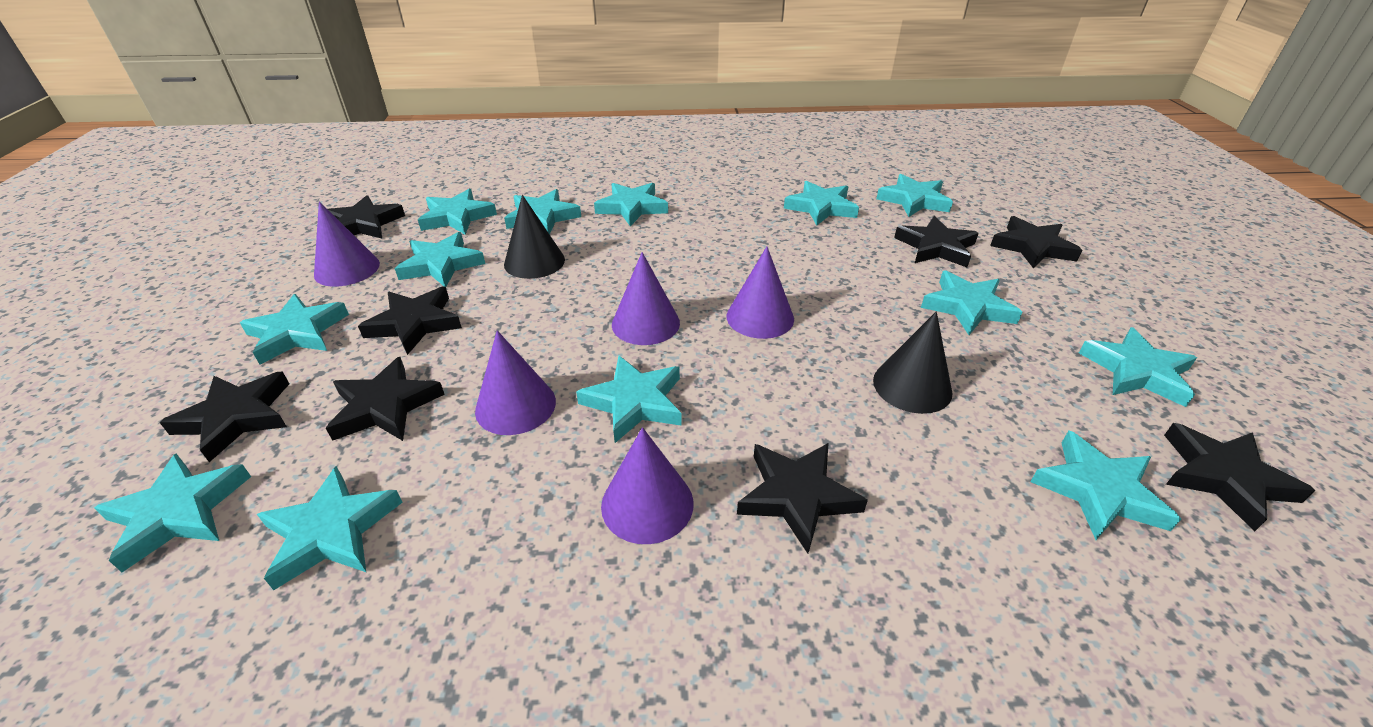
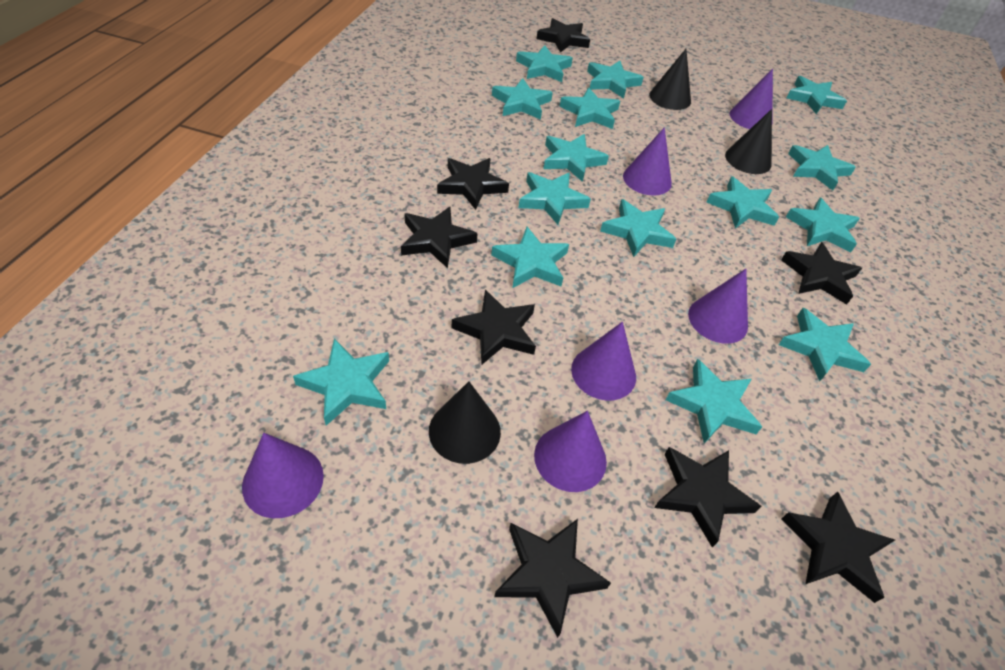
black cone: [504,195,565,279] [873,311,953,414] = 2 -> [429,381,501,464] [649,49,691,110] [725,109,772,174] = 3
purple cone: [314,201,380,287] [475,330,556,435] [601,427,694,544] [612,252,680,345] [727,247,794,339] = 5 -> [242,433,324,518] [534,411,607,492] [571,322,636,401] [623,127,672,196] [688,269,748,344] [730,69,773,129] = 6
turquoise star: [94,454,251,572] [240,294,349,365] [257,466,403,590] [395,232,485,287] [418,189,497,234] [504,189,581,234] [576,356,682,443] [594,183,668,226] [784,181,859,226] [876,174,953,217] [921,271,1022,335] [1030,431,1181,540] [1079,327,1197,407] = 13 -> [293,338,389,426] [491,227,569,288] [492,78,553,120] [516,45,573,82] [518,172,591,225] [544,134,609,182] [560,87,620,129] [587,61,644,99] [600,199,676,257] [666,359,762,444] [706,176,779,228] [779,308,871,381] [786,198,860,252] [787,76,847,114] [788,145,856,190] = 15

